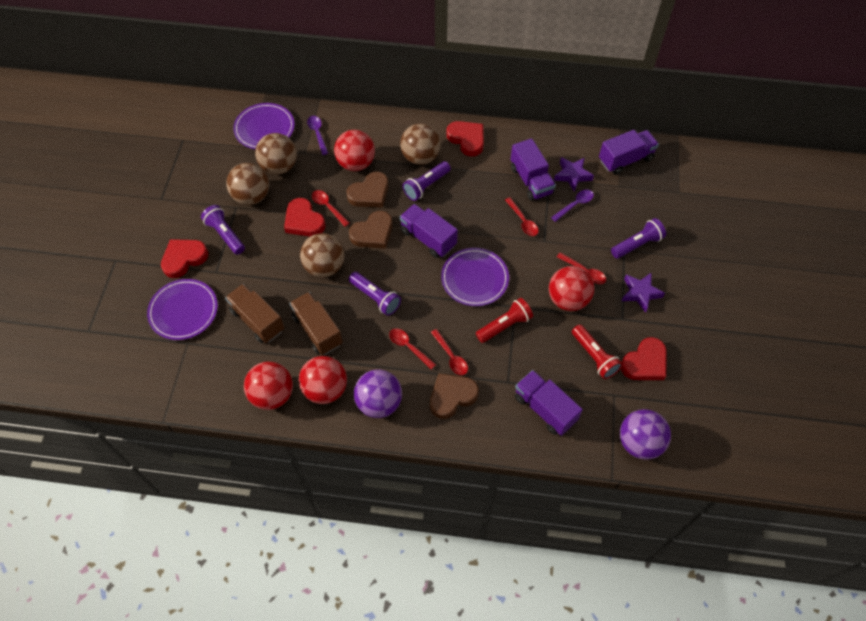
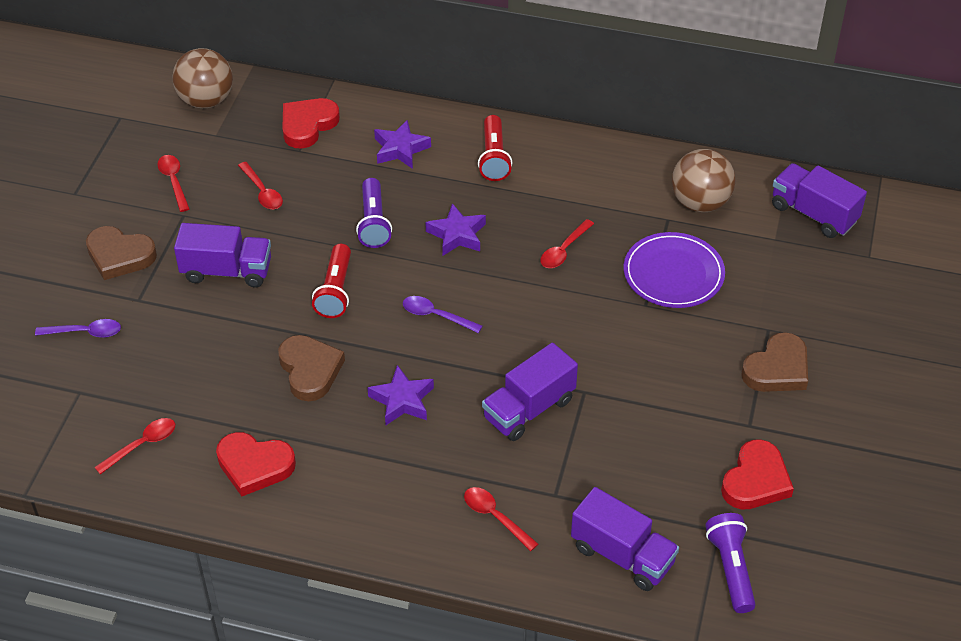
brown ball: [226,163,269,205] [255,133,297,175] [300,233,344,277] [400,123,441,165] = 4 -> [172,48,233,108] [672,149,736,212] = 2
brown truck: [225,284,284,343] [289,292,343,355] = 2 -> none = 0
purple ball: [354,370,402,418] [620,409,671,460] = 2 -> none = 0
purple flashlight: [201,205,245,255] [349,272,401,316] [403,161,451,201] [611,218,666,259] = 4 -> [356,178,392,248] [705,513,756,613] = 2
purple plate: [147,279,218,340] [233,103,295,149] [441,248,509,306] = 3 -> [624,232,725,308] = 1
purple star: [554,157,594,191] [622,272,665,313] = 2 -> [367,365,434,425] [374,120,431,169] [425,203,486,256] = 3
red ball: [244,362,293,410] [299,356,347,404] [334,130,375,171] [549,266,594,311] = 4 -> none = 0
red heart: [161,239,208,278] [284,198,325,237] [446,121,484,157] [621,337,667,380] = 4 -> [216,432,296,496] [282,98,340,148] [721,439,794,510] = 3

